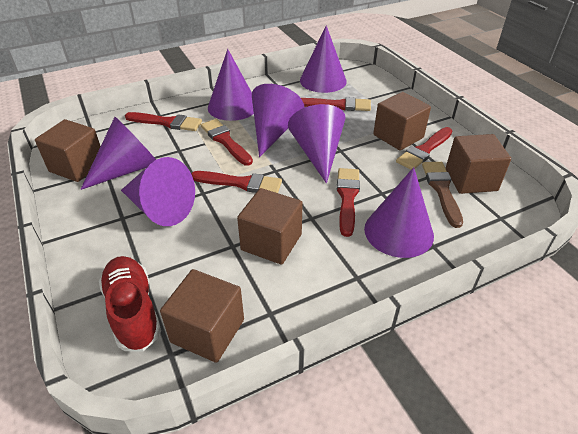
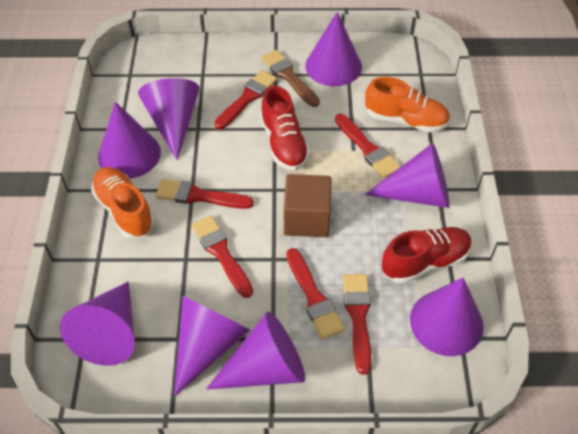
brown cube: [35,119,101,182] [160,269,244,363] [237,188,303,265] [373,92,431,151] [446,134,511,194] = 5 -> [284,174,332,237] = 1
orange shoe: none = 0 -> [91,167,155,239] [365,77,450,132] = 2
purple cone: [80,117,156,190] [121,157,195,226] [208,49,254,121] [252,84,305,157] [288,104,346,184] [300,25,347,93] [364,167,434,258] = 7 -> [60,281,135,366] [98,102,161,179] [138,78,200,160] [174,296,250,397] [206,311,305,390] [305,12,362,86] [365,143,450,208] [410,278,484,356] = 8
red shoe: [99,256,161,351] = 1 -> [260,86,310,171] [382,227,472,284] = 2

